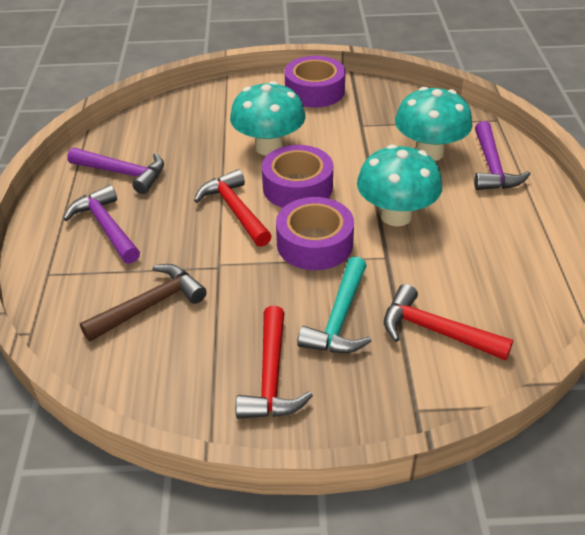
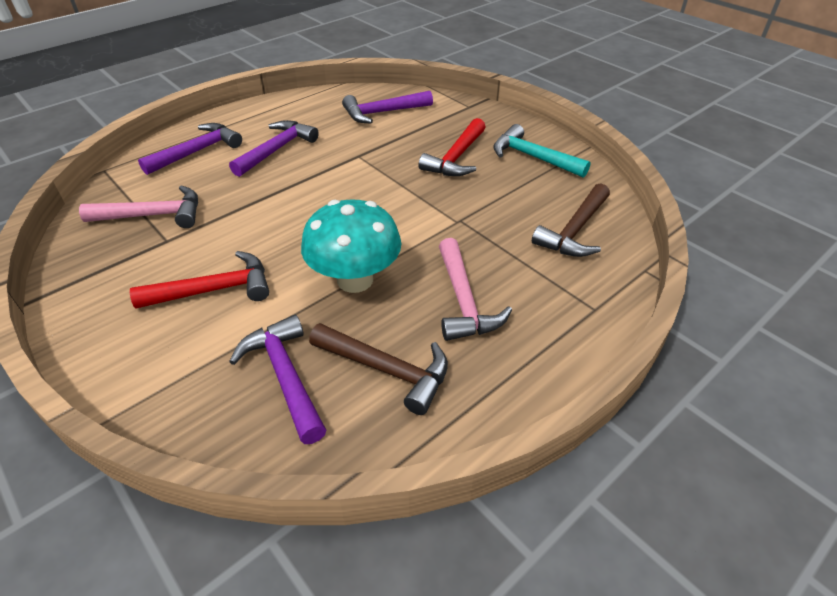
brown hammer: [80,264,207,342] = 1 -> [309,323,448,415] [532,183,610,257] = 2
pink hammer: none = 0 -> [79,185,198,228] [439,238,512,341] = 2
purple hammer: [63,185,140,264] [67,147,164,194] [474,121,530,190] = 3 -> [138,123,242,175] [229,120,319,177] [229,315,326,444] [342,91,433,123] = 4
purple tape: [262,145,333,208] [276,197,354,270] [285,56,346,108] = 3 -> none = 0
red hammer: [194,169,272,247] [236,306,313,419] [384,284,513,361] = 3 -> [130,251,269,309] [419,118,485,176] = 2
turquoise mushroom: [230,81,306,156] [357,144,442,226] [395,87,472,161] = 3 -> [301,199,401,293] = 1

